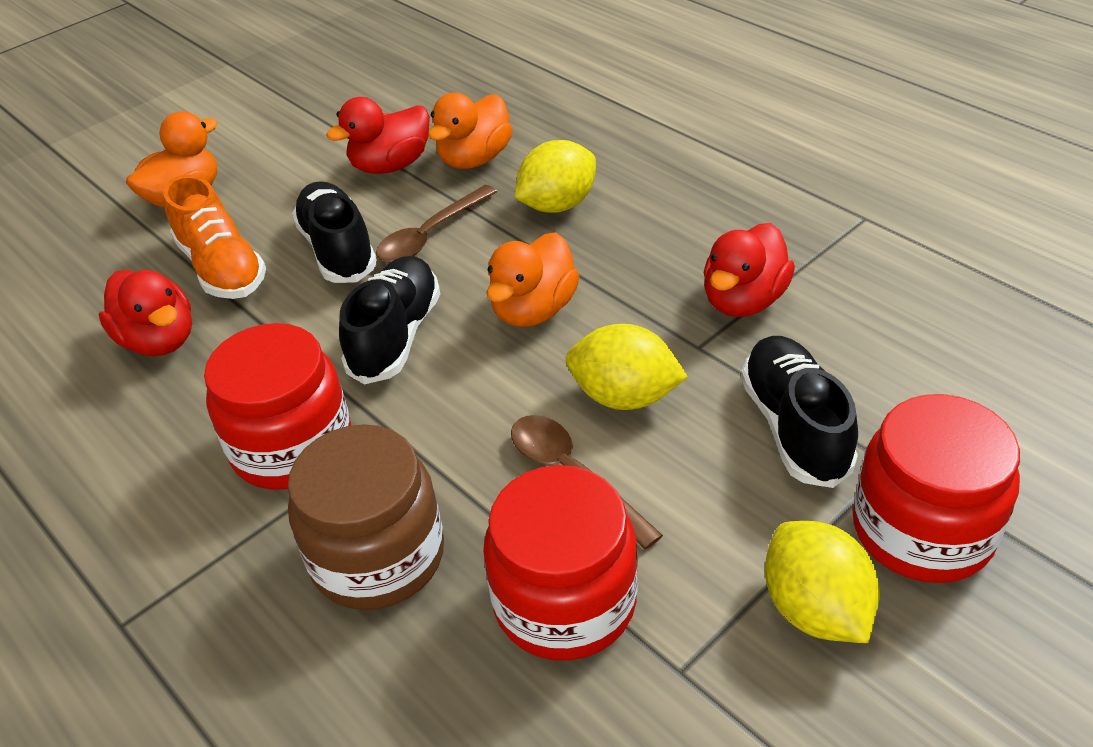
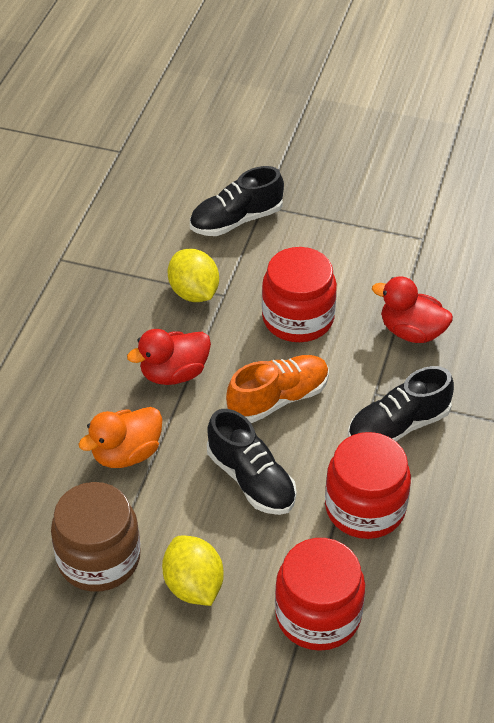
brown spoon: [376,185,497,263] [511,415,663,550] = 2 -> none = 0
orange duck: [126,111,218,208] [428,93,513,169] [486,233,579,327] = 3 -> [79,407,162,468] = 1
red duck: [98,270,192,356] [326,97,430,174] [703,223,795,317] = 3 -> [127,329,211,385] [372,277,453,343] = 2
yellow lemon: [515,140,596,213] [566,324,688,410] [765,521,880,643] = 3 -> [162,536,224,606] [168,249,219,302] = 2

